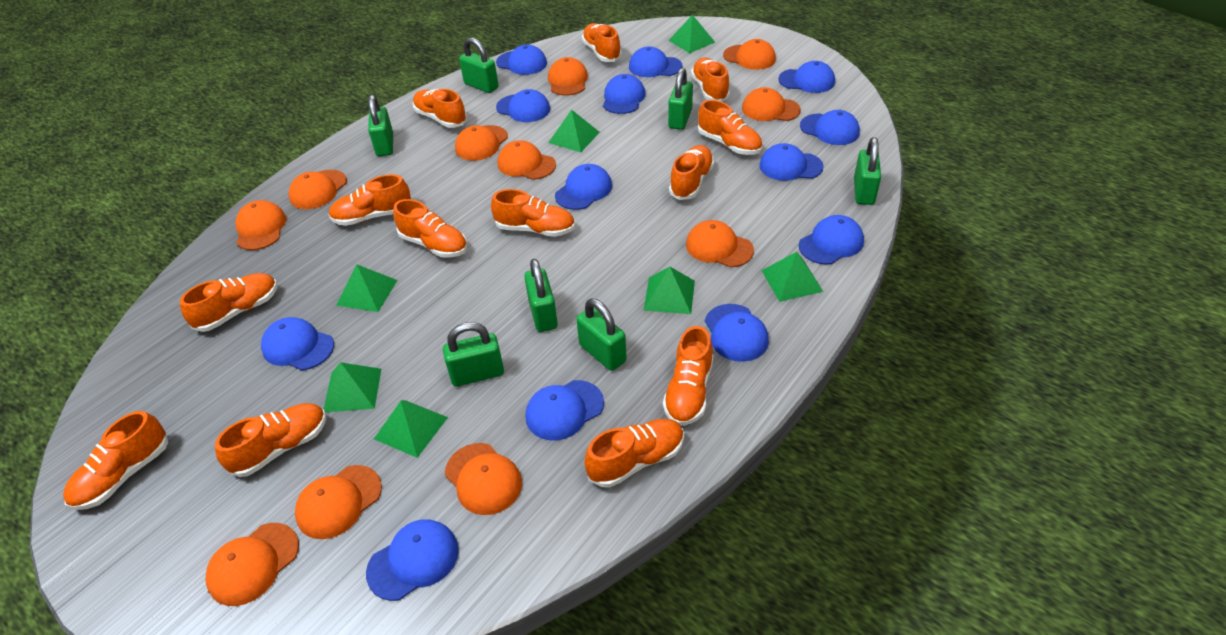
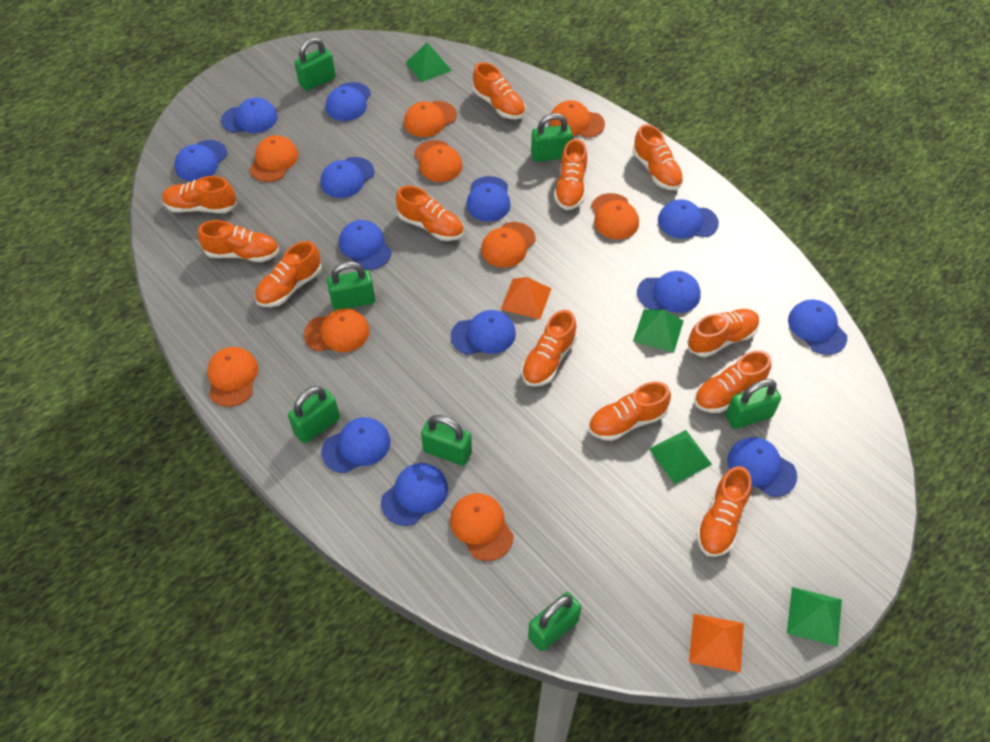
green pyramid: [323,362,381,412] [336,265,397,312] [374,400,448,458] [548,109,600,152] [643,267,695,314] [668,15,715,53] [761,252,823,302] = 7 -> [406,43,452,82] [633,310,684,353] [649,430,712,484] [787,587,842,647] = 4
orange cap: [205,523,299,606] [236,200,286,250] [288,170,347,209] [295,465,382,539] [445,443,522,515] [455,125,508,161] [498,140,556,180] [548,57,588,96] [686,220,754,267] [723,39,776,70] [742,87,801,121] = 11 -> [207,347,258,407] [249,135,298,182] [304,308,369,352] [404,101,457,137] [414,140,462,182] [450,493,514,561] [481,222,536,268] [549,100,605,138] [591,193,639,240] = 9
orange pyramid: none = 0 -> [501,277,552,320] [689,614,744,673] = 2
orange shoe: [63,411,168,510] [180,273,277,332] [215,403,326,477] [328,174,411,226] [393,199,467,258] [413,89,467,128] [491,189,575,237] [582,23,622,62] [584,419,684,488] [663,326,713,426] [669,145,714,200] [691,58,730,102] [698,100,762,155] = 13 -> [162,176,237,213] [198,220,279,262] [255,241,322,307] [396,186,464,241] [473,62,526,119] [521,310,577,387] [554,139,587,210] [588,381,671,441] [632,124,683,190] [687,309,760,357] [694,350,771,413] [696,466,752,557] = 12

